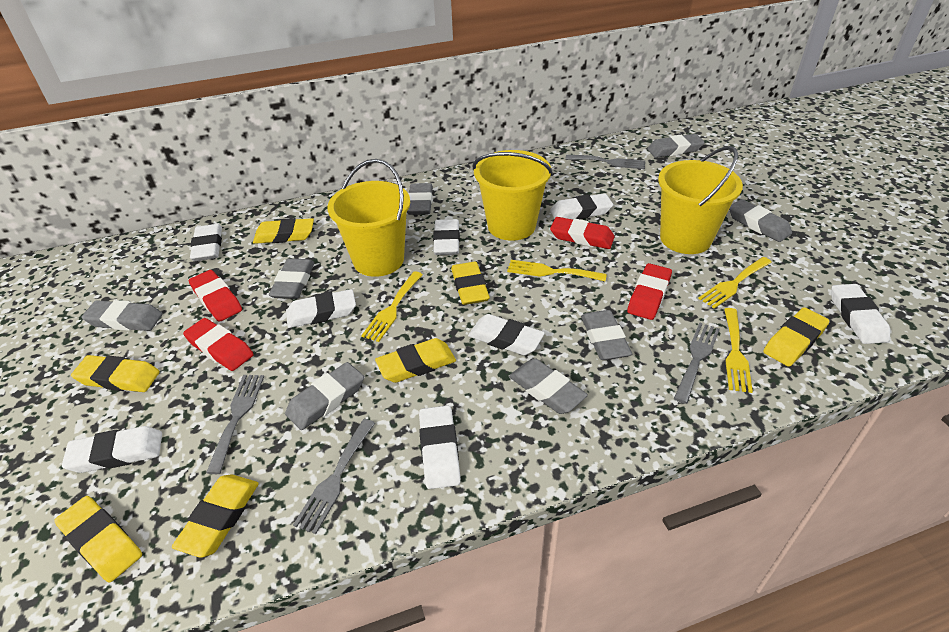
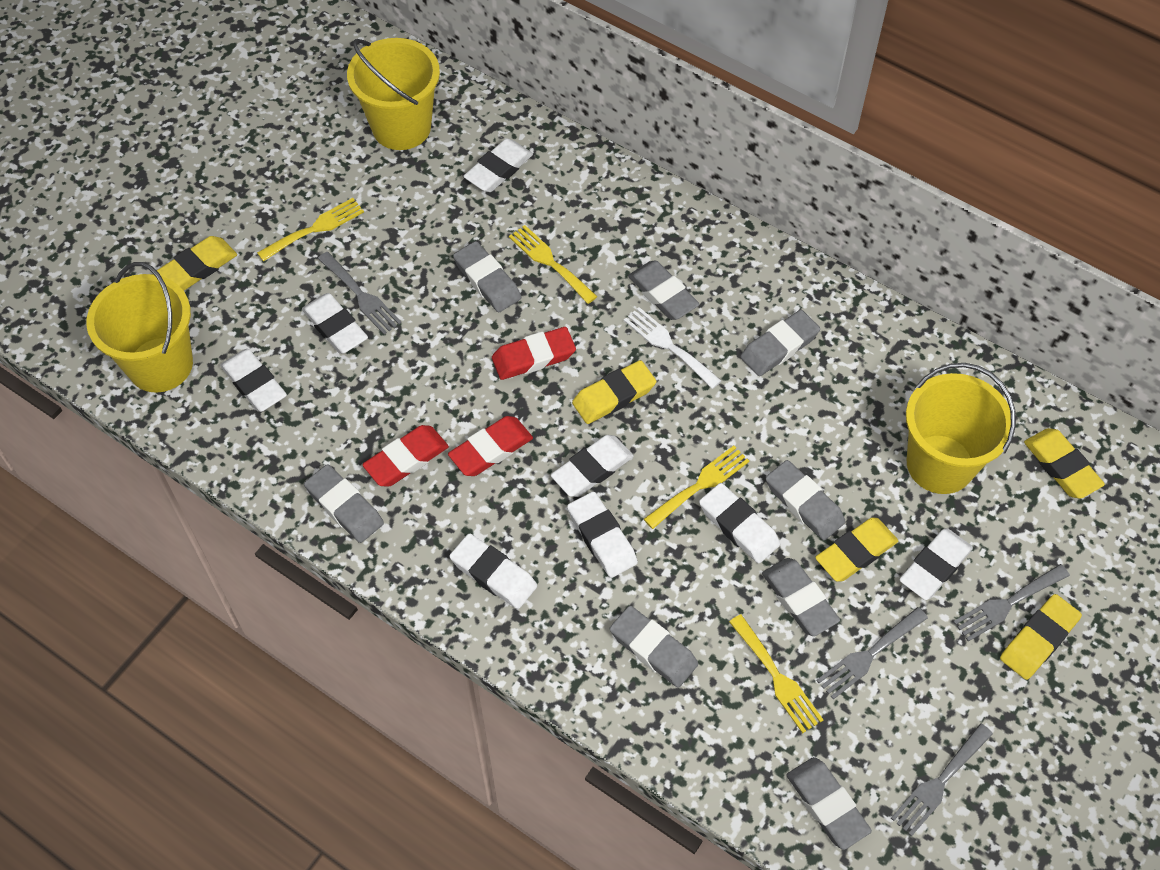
red eraser: [183,318,254,371] [189,270,242,322] [550,217,615,249] [627,263,672,320] = 4 -> [362,425,449,487] [448,416,533,476] [492,327,576,380] = 3
white fork: none = 0 -> [624,307,722,389] = 1
yellow eraser: [54,496,142,582] [71,355,160,392] [172,474,259,558] [253,218,314,244] [375,338,456,383] [451,262,490,305] [763,307,829,367] = 7 -> [156,236,237,291] [572,360,656,424] [815,518,898,582] [1000,594,1082,680] [1024,428,1105,499] = 5

